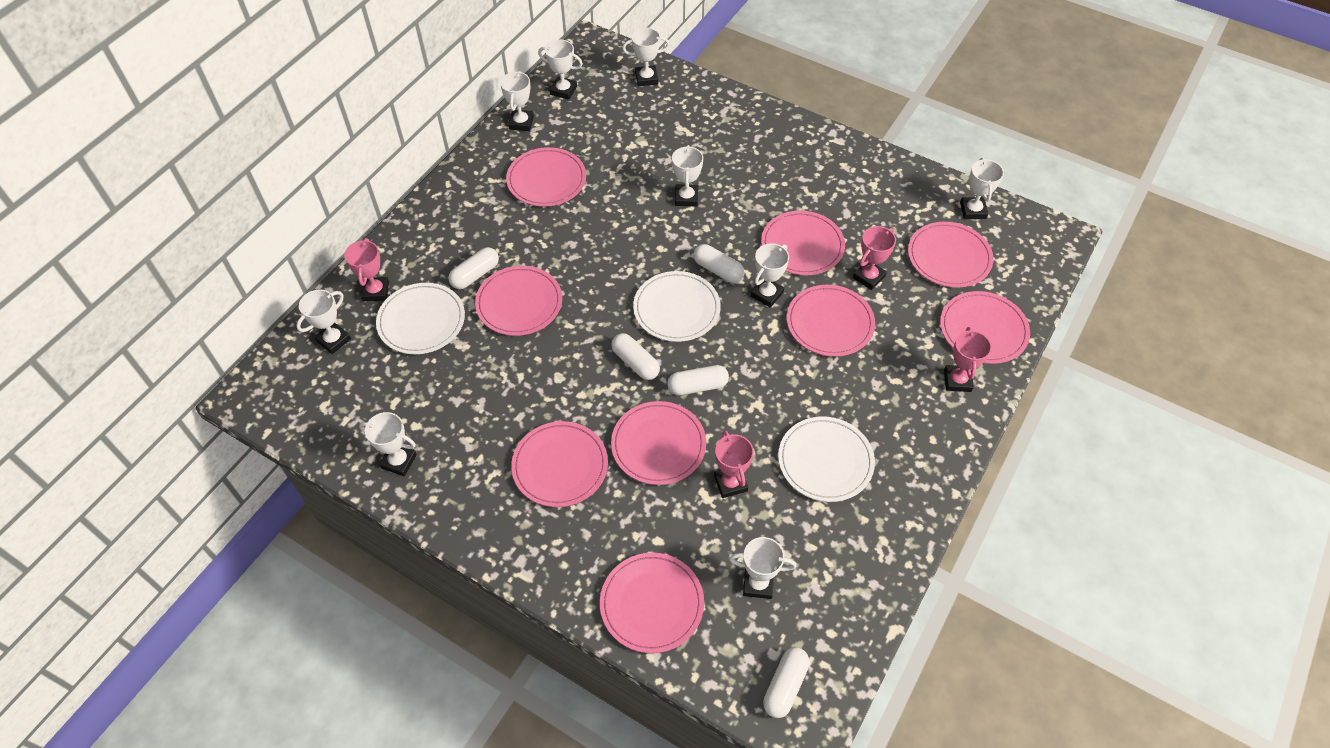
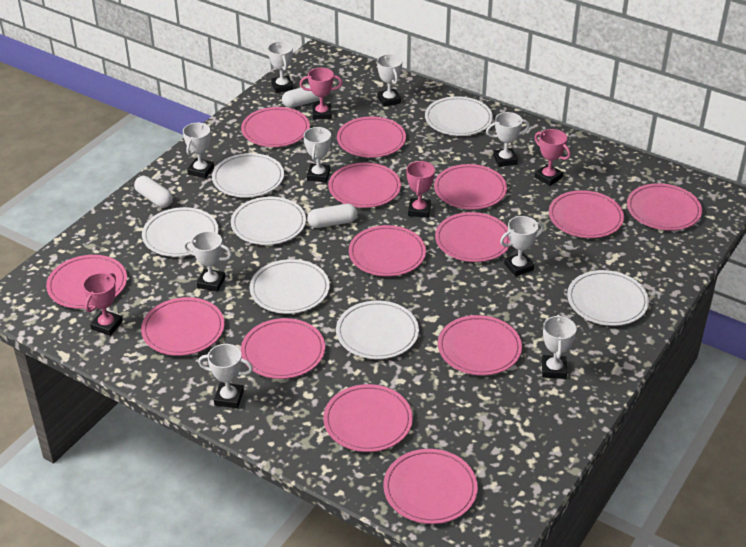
pink plate: [475,266,562,336] [506,147,586,207] [511,421,608,507] [600,553,704,653] [611,401,706,485] [761,210,845,275] [787,285,875,357] [908,222,993,288] [940,291,1030,364] = 9 -> [46,255,127,309] [141,297,224,356] [241,107,310,147] [241,318,325,379] [323,384,413,452] [328,163,401,208] [337,116,406,158] [349,225,426,276] [383,449,478,524] [434,164,507,209] [435,212,510,262] [438,315,522,375] [549,190,624,238] [627,183,702,231] = 14
white capsule: [448,247,499,289] [611,333,660,380] [667,365,729,395] [693,244,745,283] [763,647,810,718] = 5 -> [134,176,173,208] [282,85,320,108] [307,204,358,228] = 3
white plate: [376,283,465,354] [633,271,721,342] [778,416,875,502] = 3 -> [142,207,219,257] [212,153,284,198] [231,197,306,245] [250,259,330,314] [336,301,419,359] [425,96,493,136] [567,270,649,326] = 7

